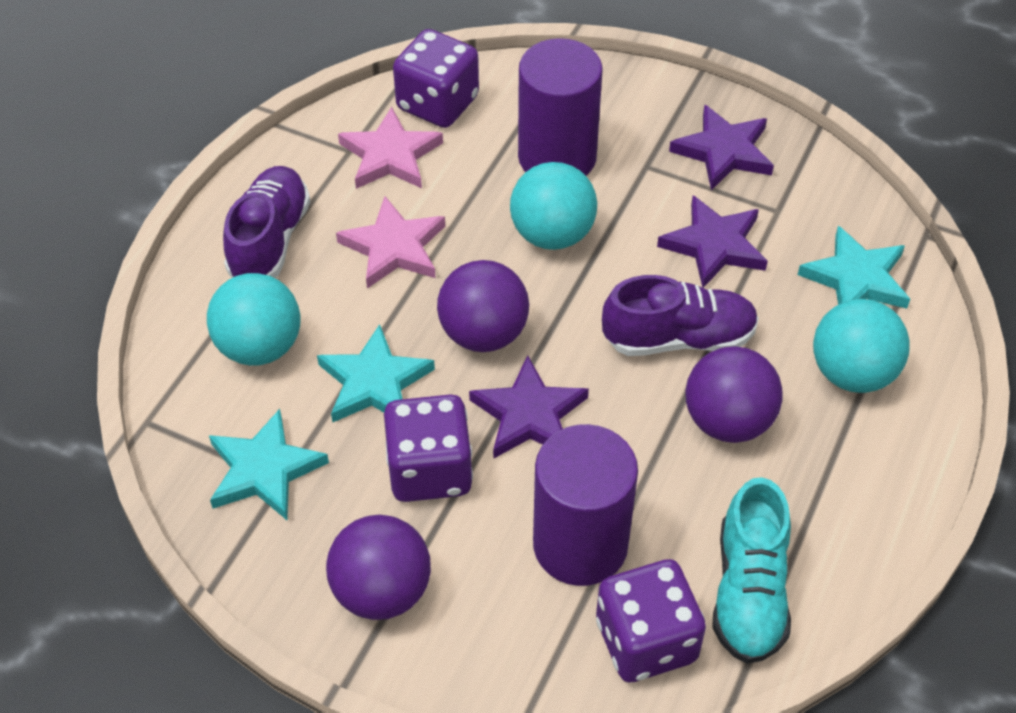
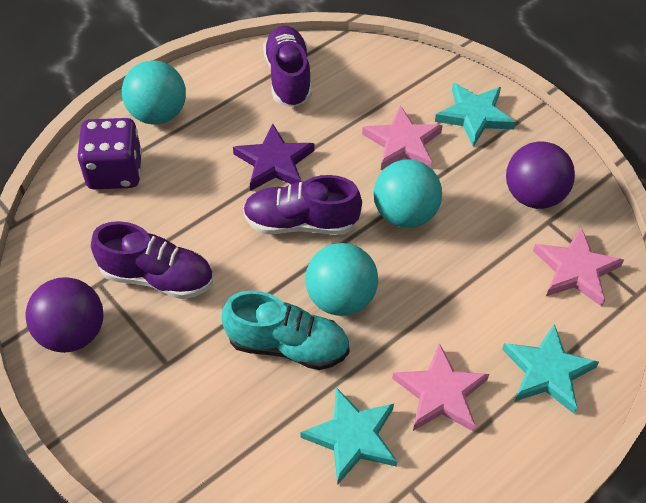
pink star: [336,196,445,288] [338,107,443,189] = 2 -> [362,105,443,170] [392,343,489,432] [533,227,624,307] = 3
purple ball: [326,515,431,620] [437,260,529,352] [685,346,782,443] = 3 -> [25,277,103,353] [506,141,575,209] = 2
purple cylinder: [518,38,603,176] [533,424,638,586] = 2 -> none = 0
purple dice: [384,394,473,502] [393,29,479,128] [596,559,706,683] = 3 -> [77,118,142,190] = 1
purple shoe: [223,166,310,278] [602,275,759,356] = 2 -> [91,221,213,299] [243,175,362,235] [263,26,312,107] = 3
purple star: [469,355,589,459] [657,195,768,288] [669,105,774,190] = 3 -> [233,123,315,191] = 1

